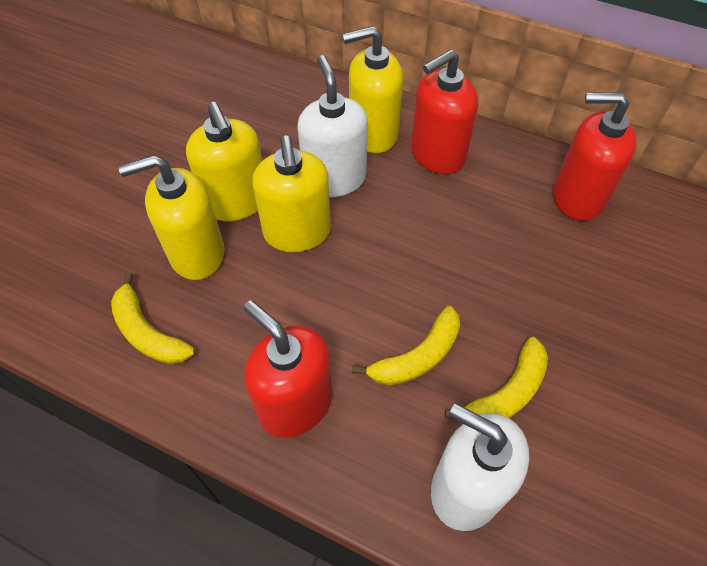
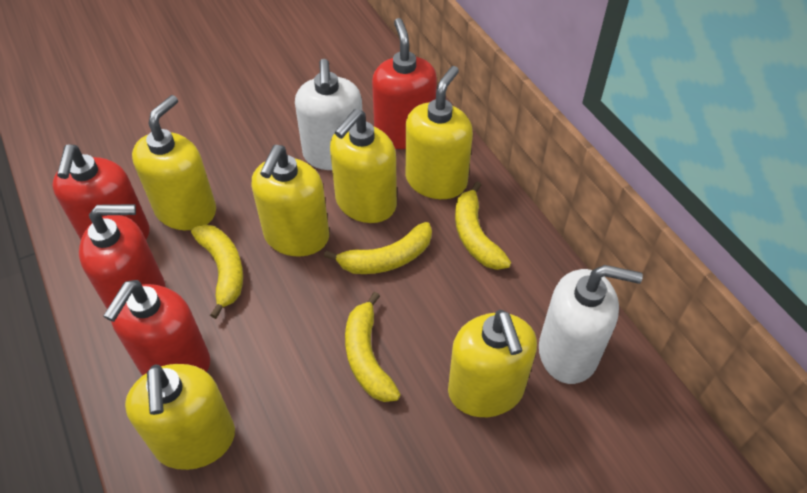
red soap dispenser: [243,300,333,438] [411,50,478,174] [553,92,637,221] = 3 -> [52,144,150,240] [79,204,166,309] [103,280,210,376] [372,18,437,149] = 4
yellow banana: [111,272,195,364] [352,306,460,386] [445,337,548,418] = 3 -> [191,224,243,319] [324,222,432,274] [345,292,401,402] [455,182,511,270] = 4
yellow soap dispenser: [119,155,225,280] [186,102,262,221] [252,136,331,252] [342,26,403,153] = 4 -> [125,364,235,470] [132,95,216,230] [252,145,329,256] [330,109,397,223] [406,66,473,199] [448,310,537,417] = 6

